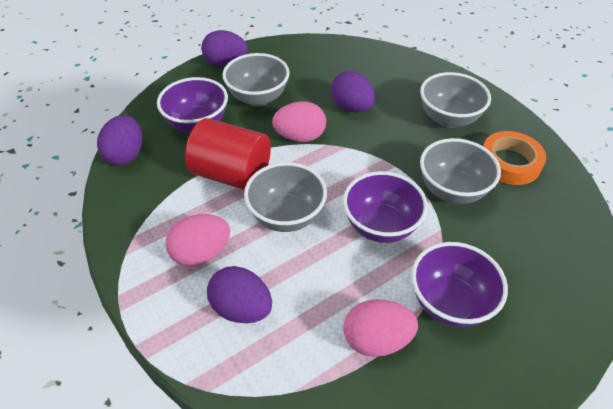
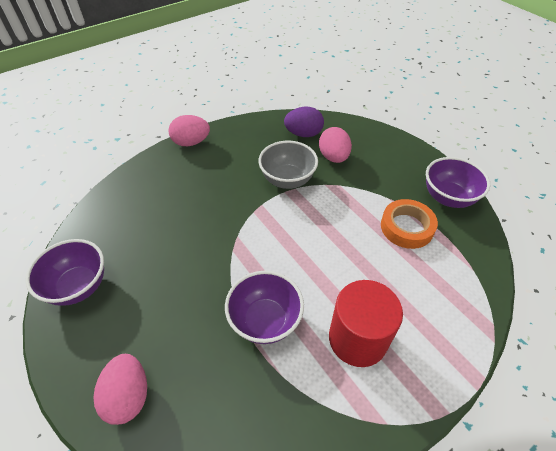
grey bowl: [222,53,290,106] [244,162,327,232] [420,72,491,128] [420,138,501,204] = 4 -> [258,141,318,189] = 1
purple egg: [97,115,142,165] [201,30,248,67] [207,266,272,323] [331,71,375,112] = 4 -> [284,107,324,137] = 1

